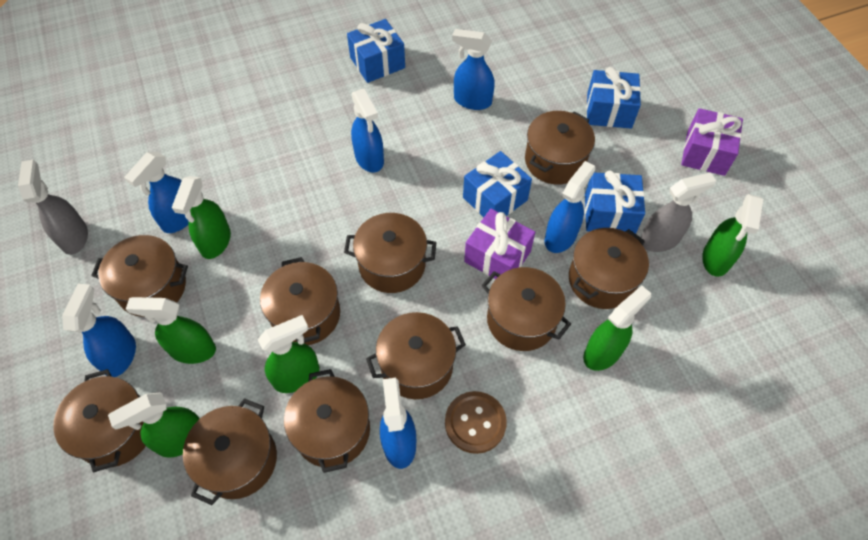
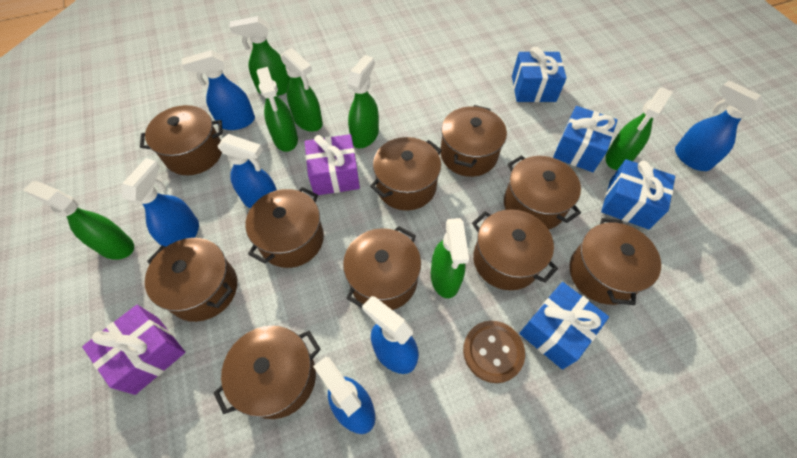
green spray bottle: [108,393,200,458] [126,297,216,364] [172,176,231,259] [257,315,320,393] [583,285,651,371] [702,194,763,277] = 6 -> [23,181,134,260] [230,16,290,96] [256,67,298,152] [281,48,323,132] [347,55,379,148] [431,218,469,298] [605,87,672,170] = 7
grey spray bottle: [18,160,88,255] [640,172,716,252] = 2 -> none = 0

